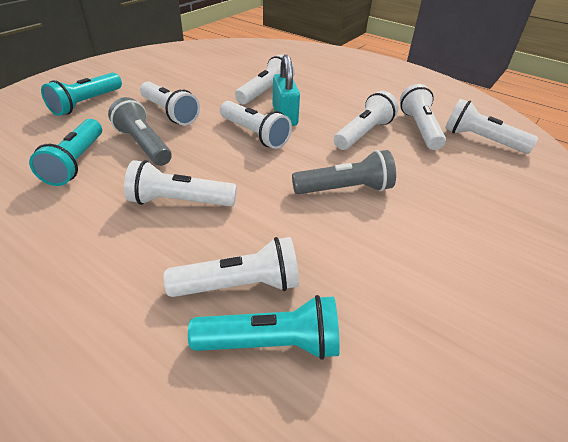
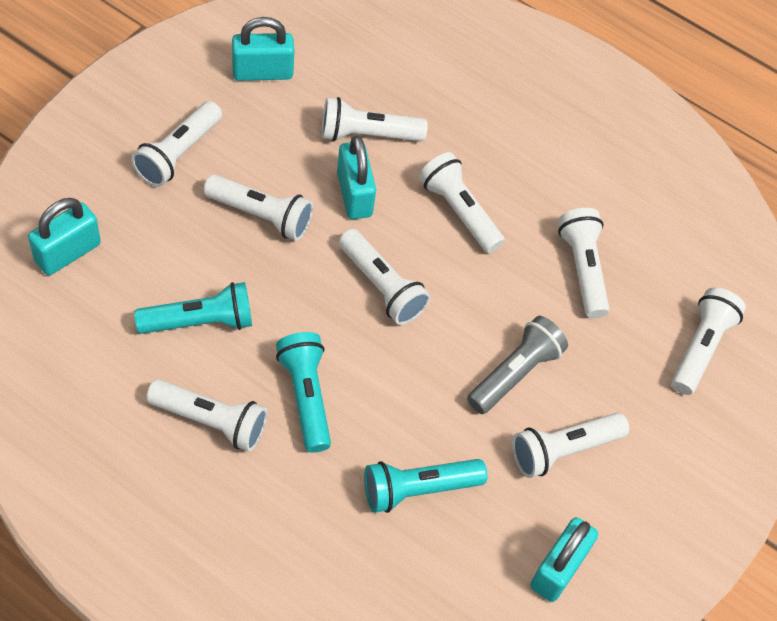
grey flashlight: [108,97,172,166] [292,150,396,194] = 2 -> [467,316,568,414] = 1
turquoise padlock: [273,55,300,126] = 1 -> [28,198,101,275] [232,17,294,81] [337,135,376,219] [530,517,598,602] = 4
white flashlight: [124,160,237,207] [140,81,200,125] [164,237,299,297] [220,101,292,149] [235,55,295,104] [334,91,398,150] [400,84,446,150] [445,99,538,154] = 8 -> [131,101,222,187] [146,379,267,452] [204,174,313,241] [322,97,428,142] [339,229,430,325] [419,152,505,253] [512,413,629,478] [558,208,609,318] [671,288,746,395] = 9

